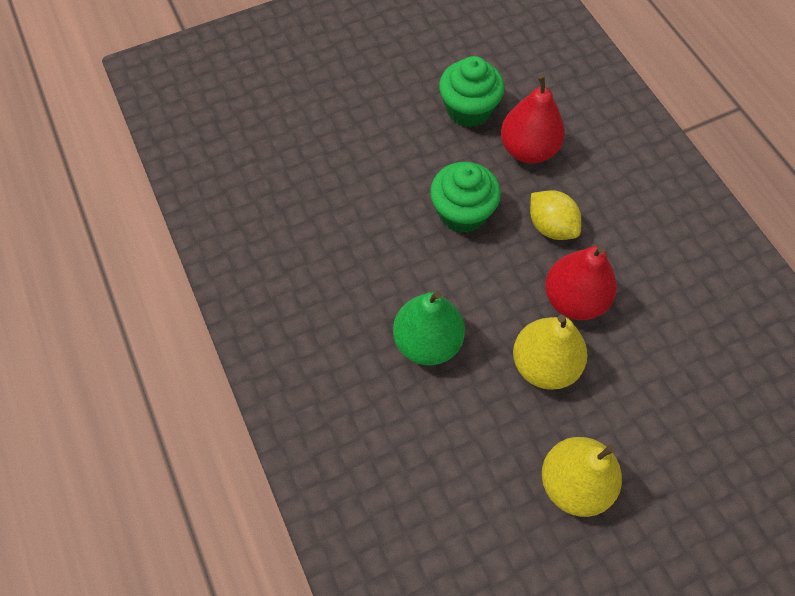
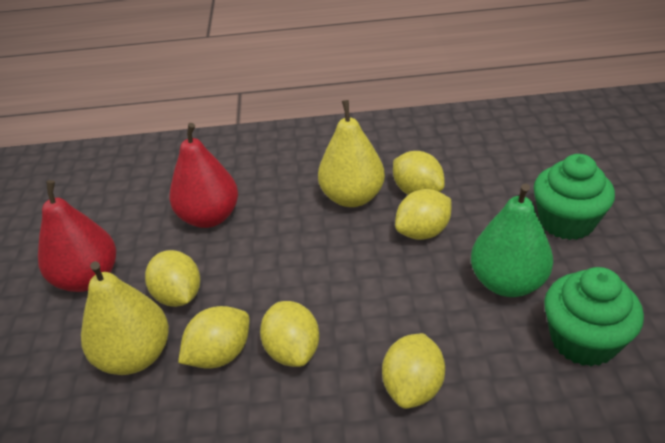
yellow lemon: [530,190,581,240] = 1 -> [145,250,200,307] [178,306,250,369] [260,301,319,367] [382,333,445,409] [393,151,445,195] [395,189,451,240] = 6

